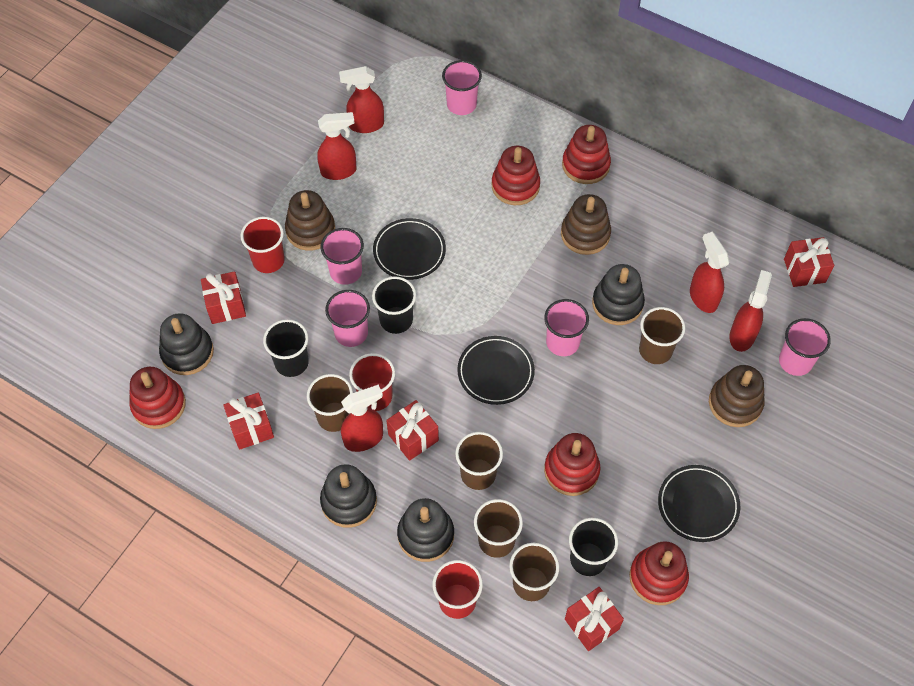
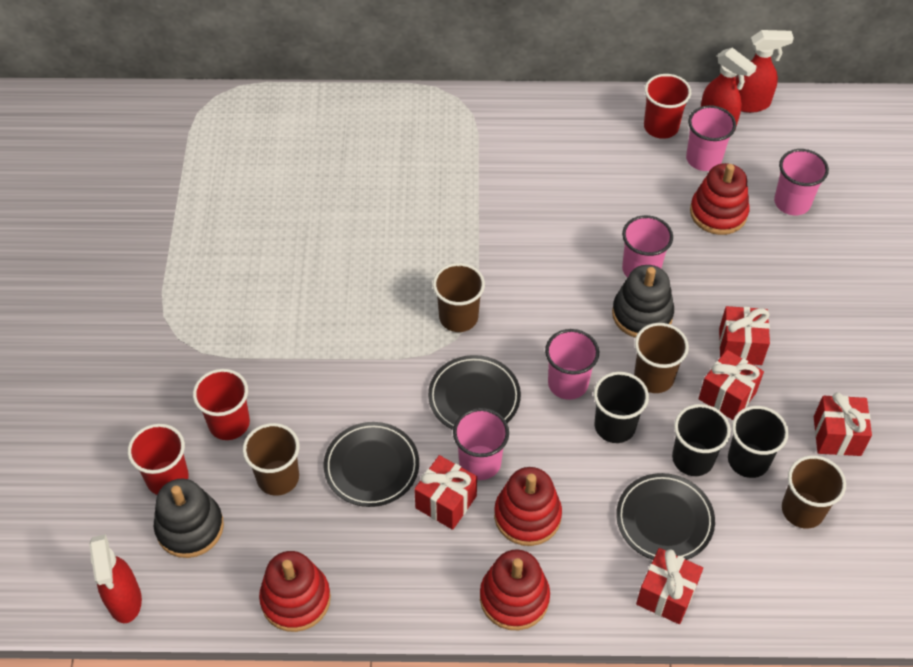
black stacking toy: [159,313,214,375] [320,464,377,528] [397,498,454,562] [592,264,645,325] = 4 -> [154,479,224,558] [612,265,674,338] = 2
brown cup: [307,374,353,432] [455,432,503,490] [474,499,523,558] [509,543,559,601] [639,307,685,364] = 5 -> [243,423,300,496] [433,263,485,332] [634,323,689,393] [782,455,846,529] = 4
brown stacking toy: [285,190,335,251] [561,194,611,255] [709,365,765,427] = 3 -> none = 0
red spray bottle: [317,112,356,180] [339,66,384,133] [341,385,383,452] [690,232,729,313] [729,270,772,352] = 5 -> [89,534,142,623] [701,48,757,132] [736,30,794,113] = 3
red stacking toy: [130,367,186,429] [492,146,540,205] [544,433,600,496] [562,125,611,184] [629,541,689,605] = 5 -> [259,551,331,632] [480,549,550,630] [494,467,562,546] [690,163,749,235] = 4

